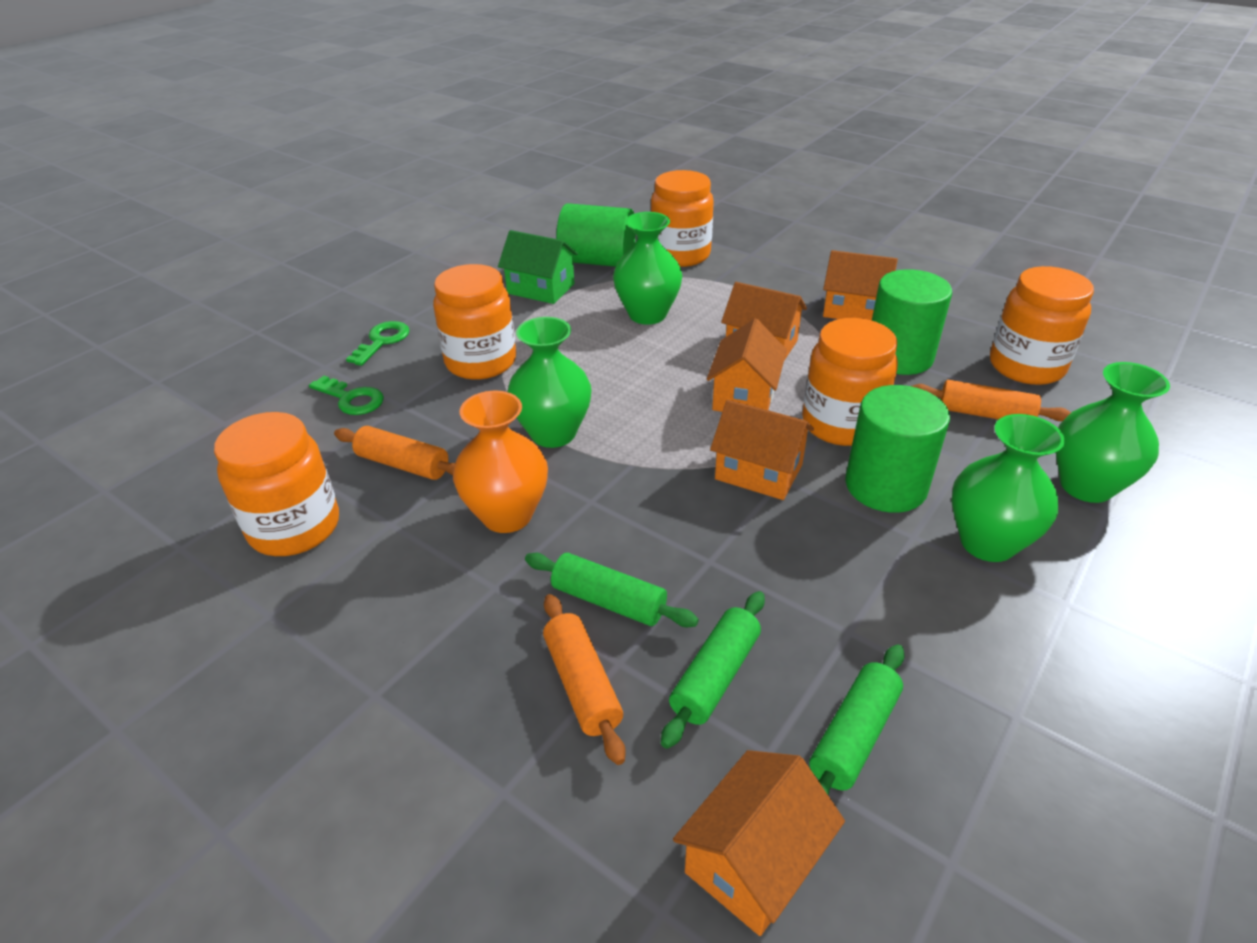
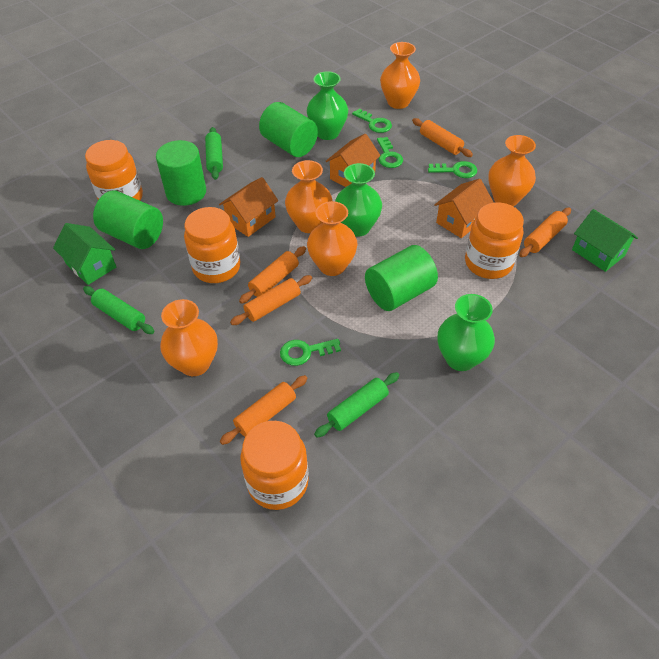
green cylinder: [556,203,636,267] [845,385,950,513] [872,269,952,375] = 3 -> [93,190,163,249] [156,140,206,206] [259,102,318,157] [365,245,438,311] = 4
green house: [498,230,578,304] = 1 -> [53,223,116,285] [572,209,638,272] = 2
green key: [309,376,384,415] [346,321,409,366] = 2 -> [280,339,341,366] [352,108,392,133] [377,137,403,168] [428,161,477,178] = 4
green vase: [507,317,592,448] [613,212,682,325] [951,414,1065,562] [1056,362,1170,503] = 4 -> [307,71,348,140] [335,163,382,237] [438,294,495,371] = 3
orange house: [673,750,845,936] [707,319,787,412] [710,400,814,500] [721,282,807,361] [823,250,898,320] = 5 -> [219,177,278,237] [326,134,381,187] [434,179,494,238] = 3
orange jar: [214,412,339,556] [433,264,516,380] [651,170,714,267] [802,318,898,446] [990,266,1094,385] = 5 -> [85,140,143,201] [184,207,241,283] [240,421,309,510] [465,203,524,279] = 4
orange rolling pin: [334,426,455,480] [543,594,626,765] [912,380,1071,421] = 3 -> [220,375,308,445] [230,275,312,325] [239,246,306,304] [412,118,473,157] [519,208,571,257] = 5
orange vase: [453,391,548,533] = 1 -> [160,299,218,376] [285,160,333,233] [307,201,358,276] [380,42,420,109] [488,135,536,206] = 5

